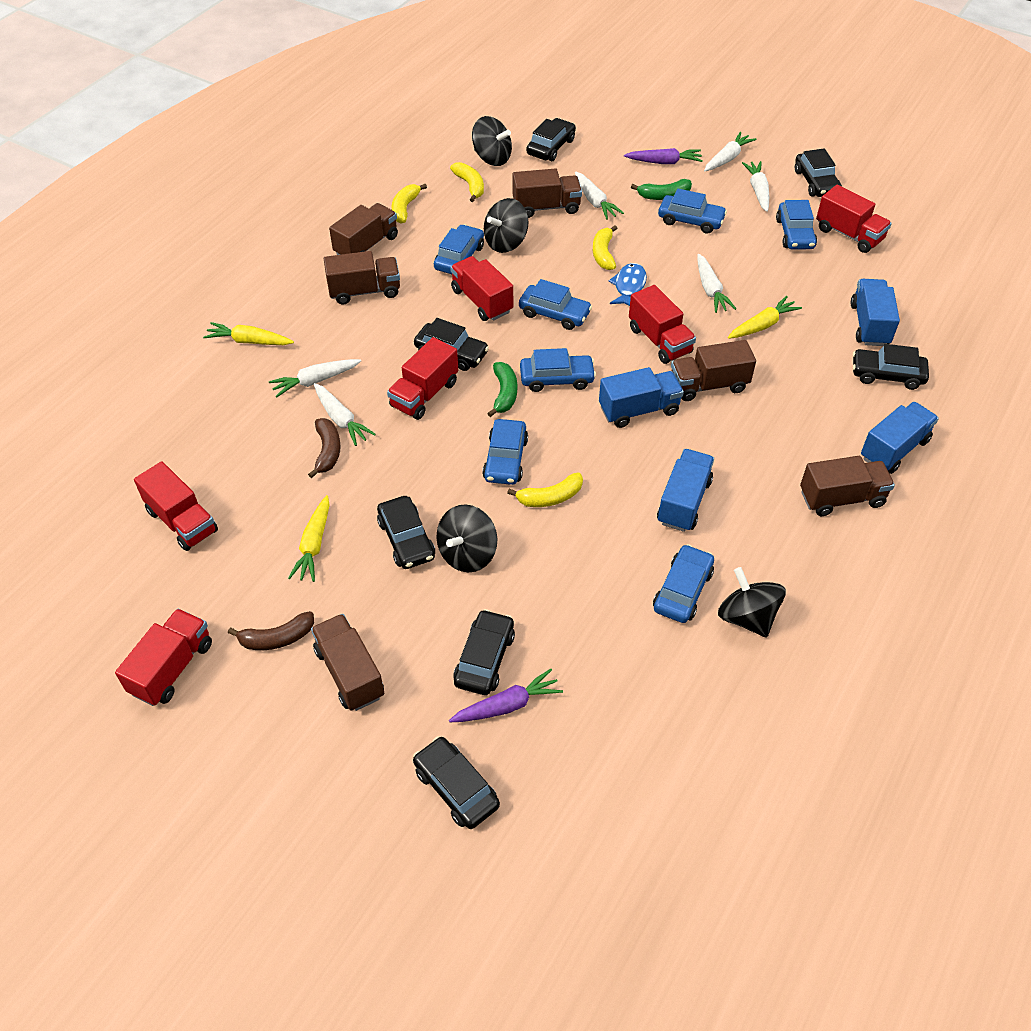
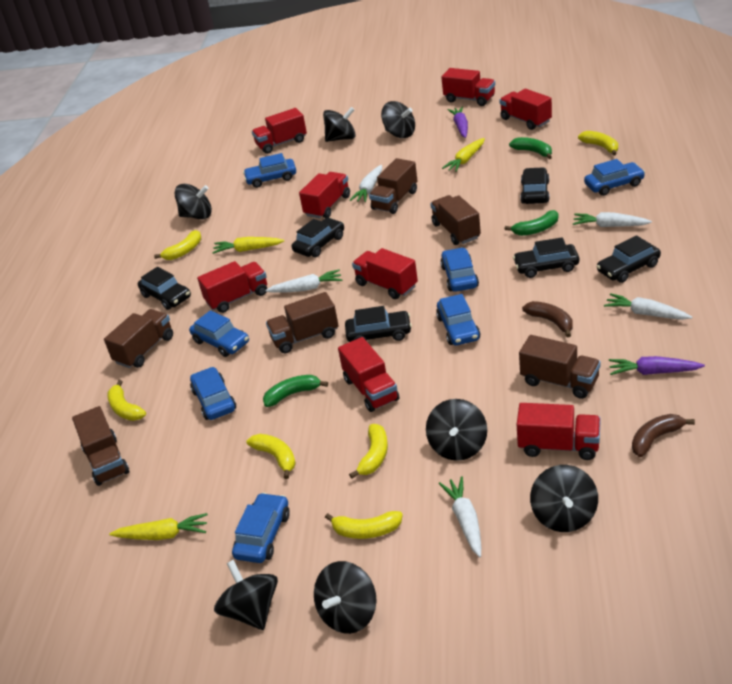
black car: [377,496,435,569] [413,736,500,829] [414,318,489,371] [453,609,515,695] [526,118,576,161] [795,148,842,197] [853,344,929,390] = 7 -> [138,267,191,310] [292,218,344,257] [345,306,412,342] [513,237,579,278] [520,167,550,204] [596,235,661,283] = 6
black spinning top: [437,505,497,572] [472,116,512,166] [484,198,529,253] [718,567,786,638] = 4 -> [174,184,212,219] [214,560,278,630] [314,561,377,634] [323,107,356,142] [381,101,415,138] [426,399,487,461] [530,465,598,532] = 7
blue fish: [608,263,647,306] = 1 -> none = 0
blue truck: [599,367,684,428] [657,449,714,532] [851,279,900,346] [861,402,939,474] = 4 -> none = 0
green banana: [487,362,517,417] [631,179,692,200] = 2 -> [263,375,328,407] [504,210,558,236] [509,137,552,159] = 3
red truck: [115,609,212,706] [134,461,218,551] [387,337,458,420] [450,256,513,321] [629,285,696,364] [816,185,892,253] = 6 -> [197,261,267,313] [252,108,307,154] [299,172,350,219] [338,337,399,412] [352,248,418,299] [441,68,495,106] [499,89,552,130] [517,403,601,460] = 8
white carrot: [269,359,361,397] [314,383,376,446] [575,171,624,220] [697,254,736,313] [704,132,756,171] [742,161,769,212] = 6 -> [265,269,342,293] [350,165,382,202] [439,476,481,557] [573,212,652,227] [604,293,692,320] = 5
yellow banana: [391,184,427,224] [450,162,484,202] [507,473,583,507] [593,225,618,270] = 4 -> [107,380,146,421] [154,230,201,260] [247,434,296,479] [325,511,403,539] [349,424,388,479] [578,131,618,156] = 6

